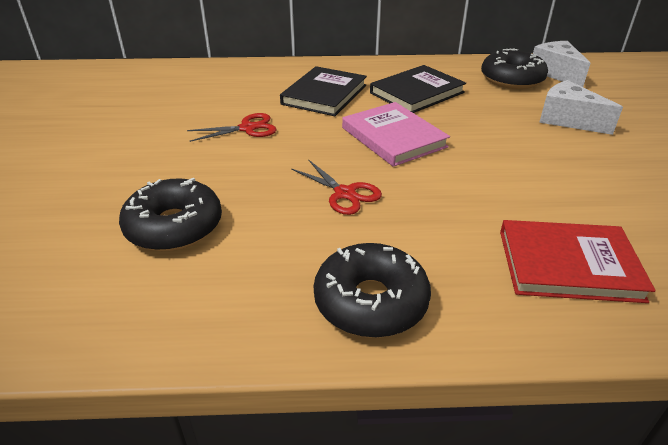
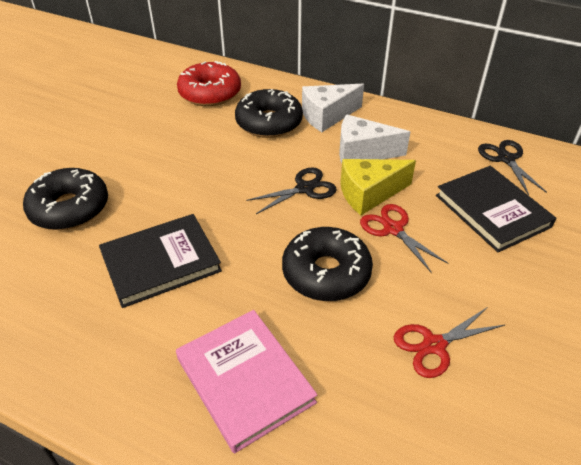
black scissors: none = 0 -> [246,168,337,214] [478,140,547,195] = 2
red book: [500,220,656,303] = 1 -> none = 0
red donut: none = 0 -> [177,61,241,106] = 1
yellow cheese: none = 0 -> [340,159,416,215] = 1

